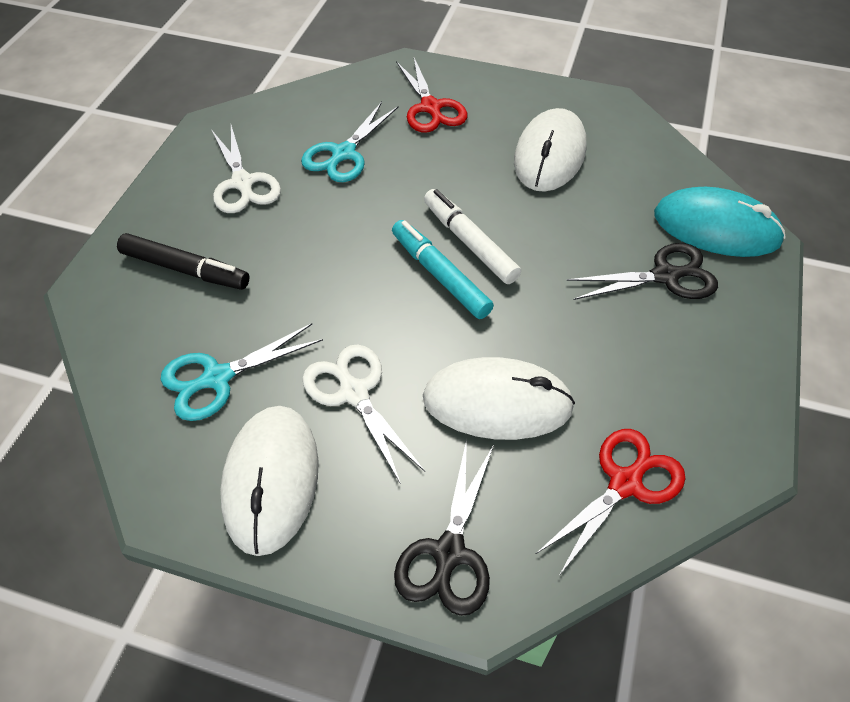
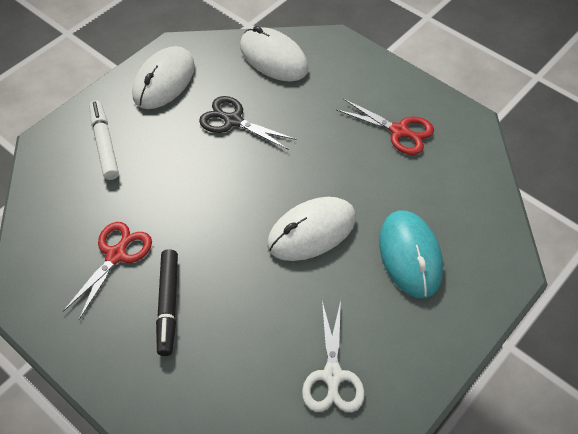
black scissors: [394,439,494,616] [566,243,718,300] = 2 -> [199,96,296,150] = 1
turquoise marker: [392,220,494,319] = 1 -> none = 0
turquoise scissors: [161,323,323,421] [301,102,399,182] = 2 -> none = 0
white scissors: [211,125,281,213] [303,344,425,484] = 2 -> [302,301,365,412] = 1

